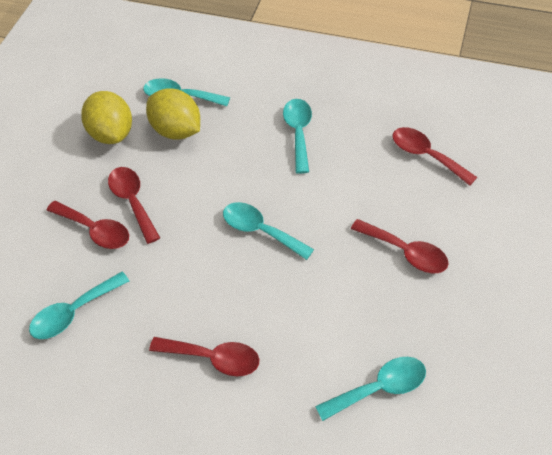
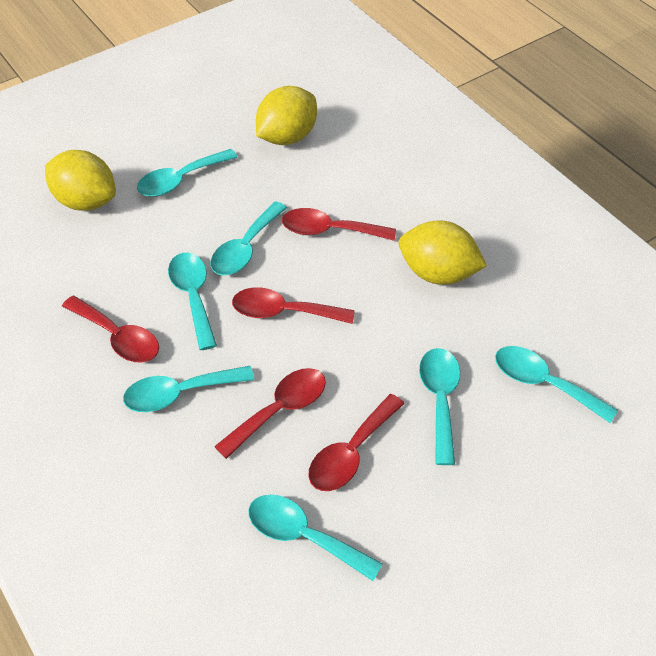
turquoise spoon: [29,272,129,339] [143,78,230,106] [223,202,314,260] [283,99,312,174] [315,357,426,421] = 5 -> [123,366,254,412] [137,149,238,197] [168,253,217,350] [211,201,287,275] [248,494,383,581] [419,348,460,465] [495,346,618,423] = 7
yellow lemon: [81,91,132,144] [146,88,200,139] = 2 -> [45,150,116,211] [256,86,317,145] [399,220,487,285] = 3

